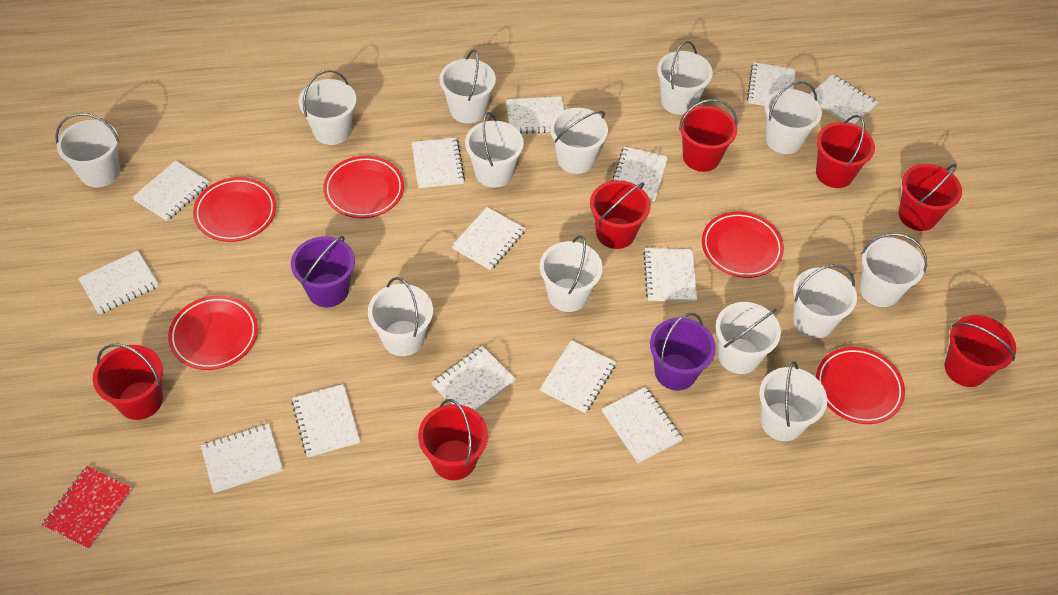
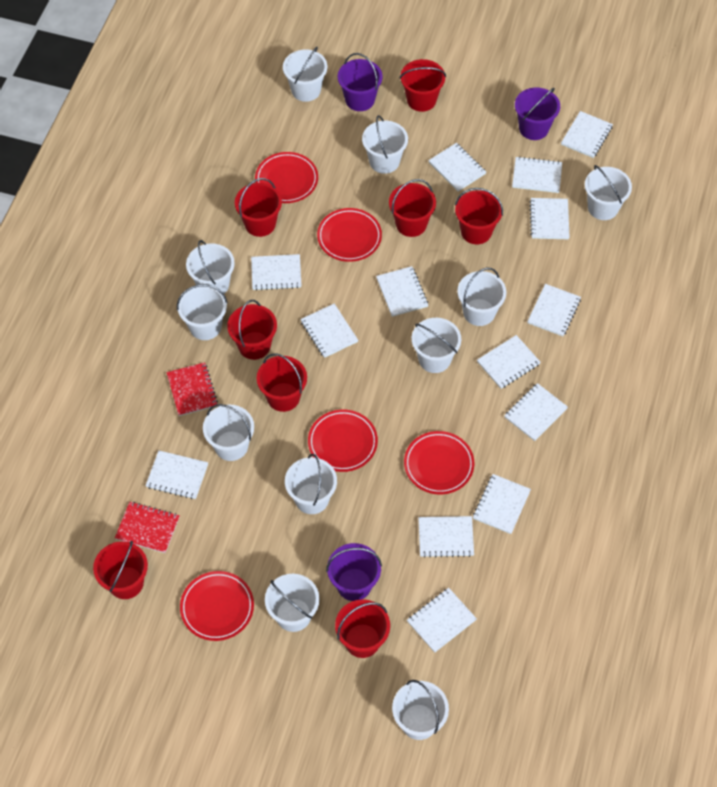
purple bucket: [291,236,355,307] [650,313,716,391] = 2 -> [326,543,382,601] [338,53,383,111] [515,88,560,140] = 3
red bucket: [93,344,163,420] [418,399,488,480] [590,180,651,249] [679,99,737,172] [816,115,875,188] [899,164,962,231] [945,315,1016,387] = 7 -> [93,541,148,599] [227,300,277,360] [235,178,282,237] [257,353,307,412] [335,600,390,658] [389,179,436,237] [400,59,446,112] [455,188,503,244] = 8
red notebook: [42,466,133,550] = 1 -> [115,502,180,553] [166,362,218,416] = 2
white bucket: [55,113,120,188] [299,70,357,145] [368,277,433,356] [439,50,496,123] [465,112,524,187] [540,235,603,312] [550,108,608,174] [657,41,713,115] [716,302,781,374] [759,361,827,441] [765,81,822,154] [793,264,857,338] [860,233,927,307] = 13 -> [177,284,227,340] [186,240,235,294] [203,404,254,461] [265,574,319,632] [283,47,327,102] [285,454,337,514] [362,115,408,174] [392,680,449,740] [412,318,461,373] [457,268,507,326] [585,165,632,220] = 11

